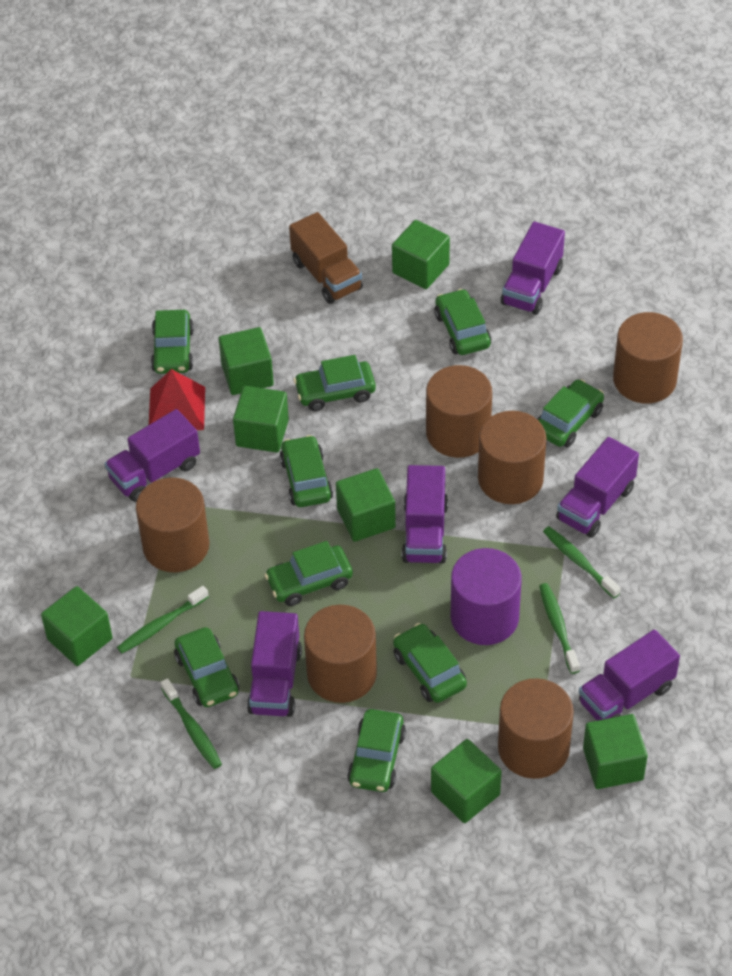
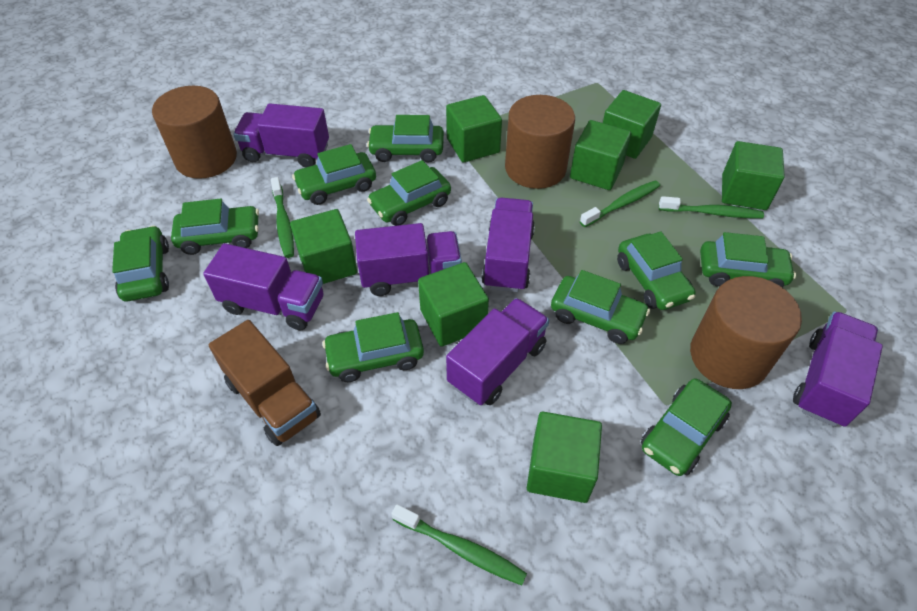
brown cylinder: [136,478,210,572] [304,605,377,703] [426,365,492,458] [478,411,547,504] [498,678,574,779] [613,312,683,404] = 6 -> [152,86,237,179] [505,95,575,189] [690,276,802,389] = 3
green car: [151,310,194,374] [174,627,239,707] [264,541,353,606] [279,435,333,507] [293,355,376,411] [347,709,406,792] [393,623,467,703] [434,289,491,355] [537,379,604,447] = 9 -> [112,225,169,301] [171,199,259,255] [292,144,376,205] [322,312,424,382] [367,115,444,163] [367,160,451,226] [551,270,650,344] [617,231,696,310] [641,379,732,476] [700,232,796,288] = 10
purple cylinder: [450,548,522,645] = 1 -> none = 0
red pyramid: [149,369,205,430] = 1 -> none = 0

